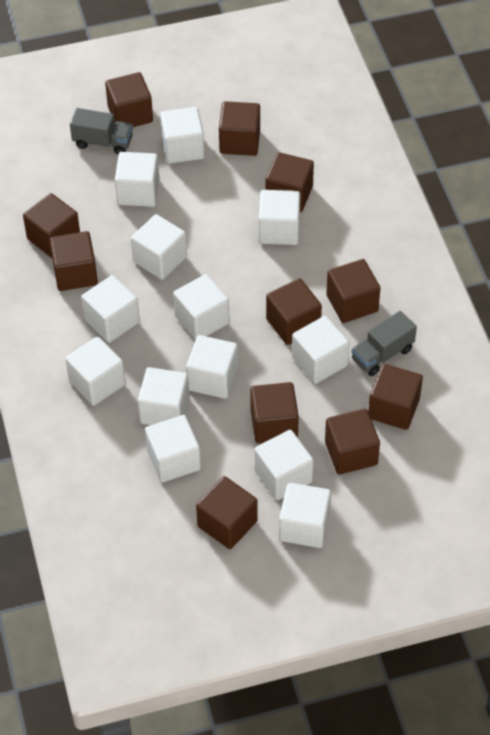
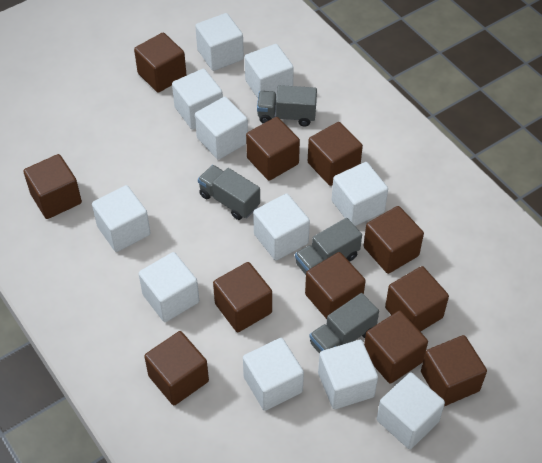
grey truck: [70,108,133,155] [351,311,417,376] = 2 -> [198,165,260,220] [257,85,317,127] [295,218,362,275] [309,293,379,354] = 4
white cube: [65,337,125,406] [81,275,140,343] [115,152,159,207] [131,214,187,280] [138,367,189,425] [145,415,201,483] [160,107,205,164] [173,274,230,340] [186,335,238,399] [254,430,314,500] [259,190,300,245] [279,483,331,548] [292,316,349,384] = 13 -> [92,185,151,252] [139,252,199,322] [172,69,223,130] [195,13,244,71] [195,97,248,160] [243,338,304,411] [245,44,294,98] [253,193,310,261] [318,340,378,409] [332,162,388,226] [377,373,445,449] = 11

